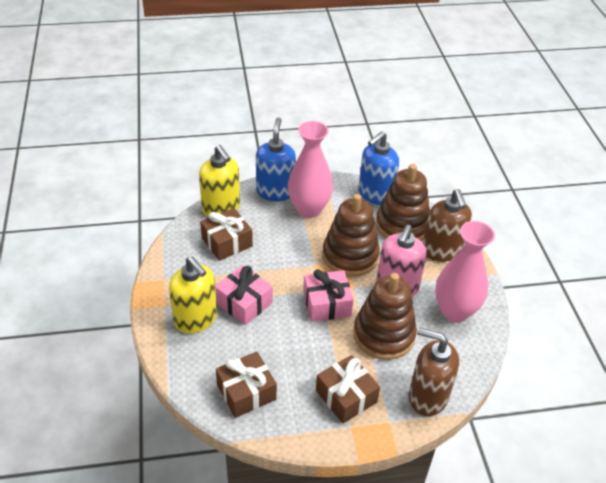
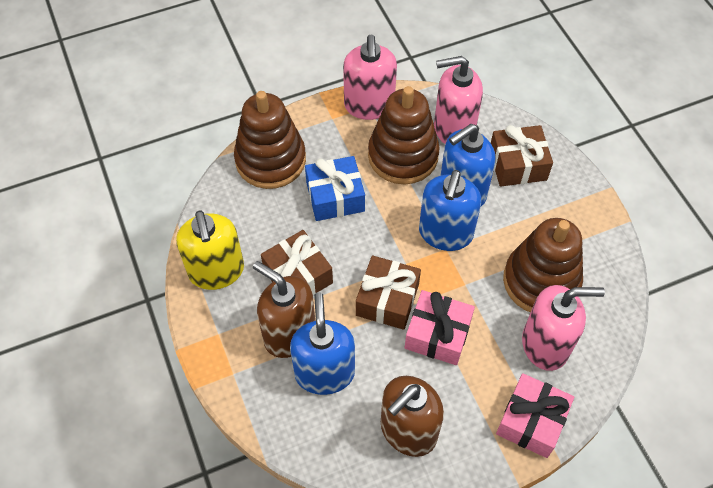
blue gift: none = 0 -> [305,156,365,221] = 1
blue soap dispenser: [256,117,296,201] [358,131,399,205] = 2 -> [290,292,355,395] [419,170,481,251] [440,124,496,206] = 3
pink soap dispenser: [377,224,427,297] = 1 -> [343,35,397,120] [434,56,483,144] [522,285,605,371] = 3
pink vase: [288,121,333,218] [435,221,495,322] = 2 -> none = 0
yellow soap dispenser: [169,256,217,334] [199,145,240,217] = 2 -> [176,210,244,290] = 1

